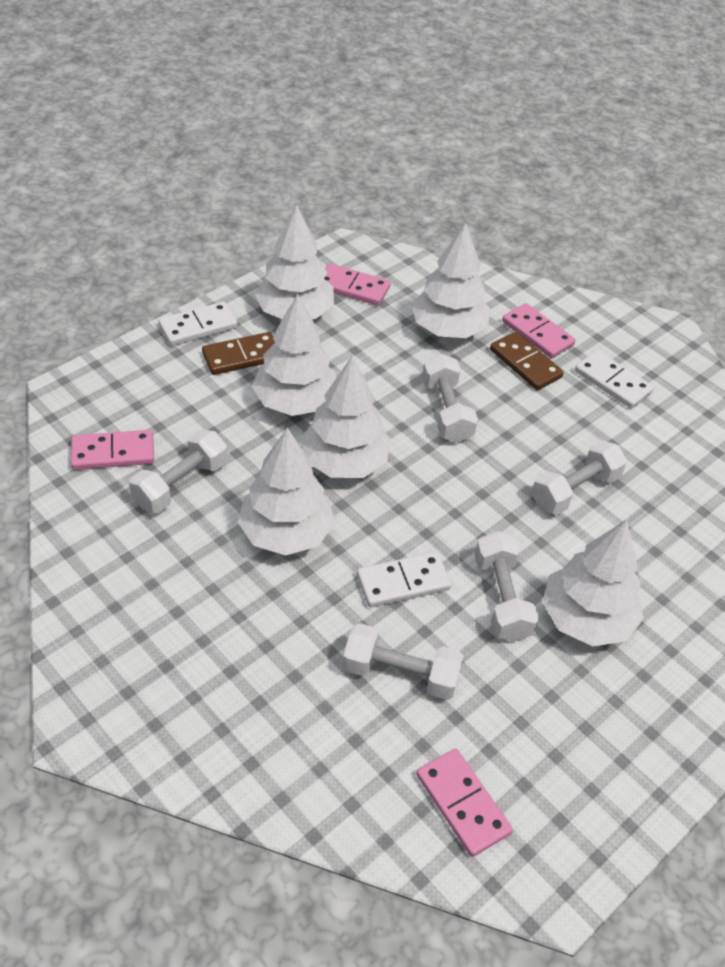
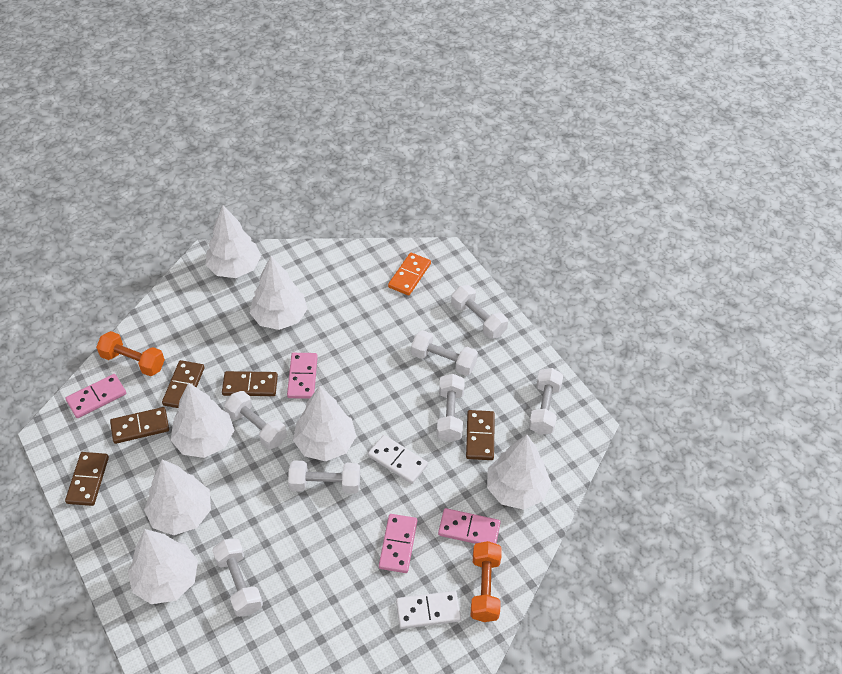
brown domino: [202,332,275,375] [490,332,564,390] = 2 -> [65,452,109,506] [110,407,169,444] [162,360,204,408] [222,371,278,396] [466,410,495,460] = 5
orange domino: none = 0 -> [388,253,431,295] = 1
orange dumbbell: none = 0 -> [96,331,165,376] [471,541,502,622] = 2
white domino: [158,301,238,346] [357,552,451,607] [575,350,654,409] = 3 -> [368,435,428,484] [396,591,461,629] = 2
white dumbbell: [129,429,228,513] [342,623,463,700] [422,353,478,443] [475,531,539,642] [531,440,627,515] = 5 -> [212,538,263,617] [224,391,287,449] [288,461,360,494] [411,330,478,376] [437,374,465,442] [451,285,508,339] [529,368,563,435] = 7
white tree: [237,428,335,556] [252,294,337,416] [255,205,334,319] [300,355,391,478] [412,223,491,338] [542,520,644,646] = 6 -> [128,529,198,604] [144,459,211,535] [171,382,234,458] [205,205,261,278] [250,256,308,330] [293,386,356,462] [487,435,551,510] = 7

